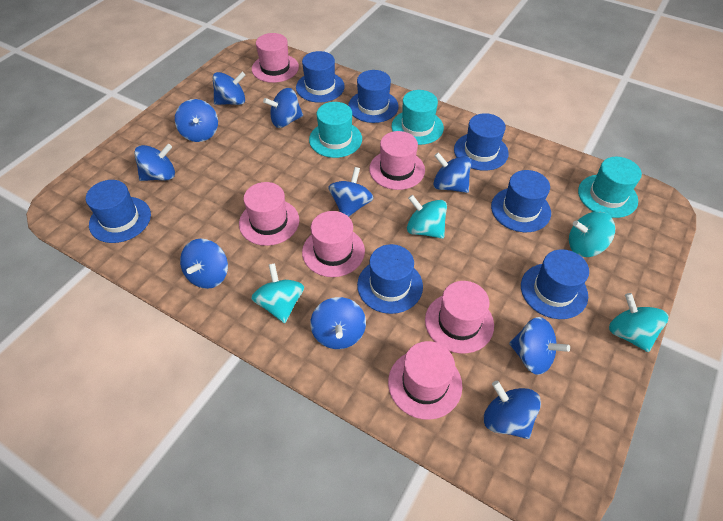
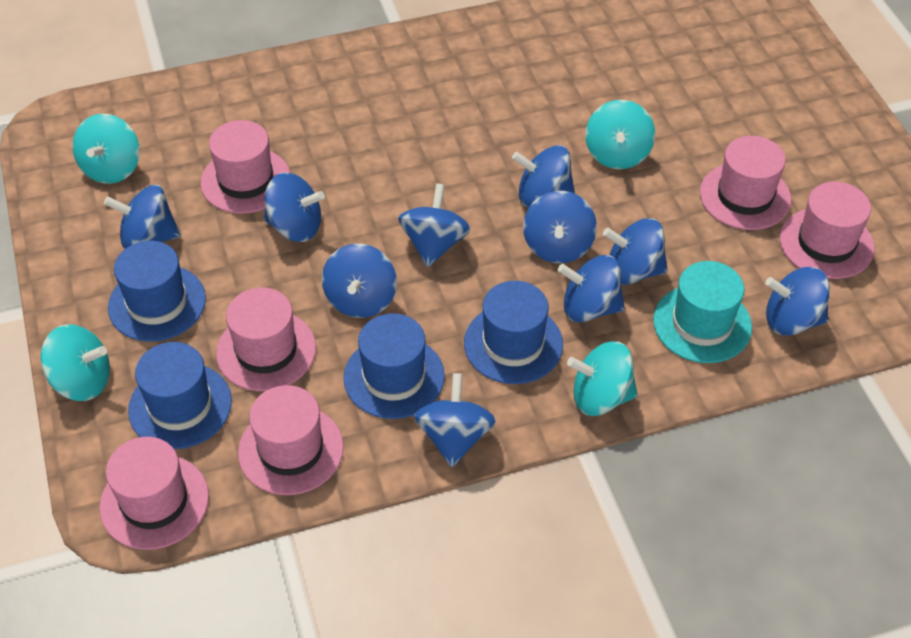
blue hat: [86,180,151,243] [296,51,345,102] [348,70,399,123] [357,244,423,314] [454,113,509,171] [491,170,551,232] [521,249,589,319] = 7 -> [108,241,206,342] [128,342,232,449] [343,313,445,419] [464,281,563,384] = 4
turquoise hat: [309,102,362,158] [392,90,444,145] [578,157,642,218] = 3 -> [653,261,752,363] = 1

